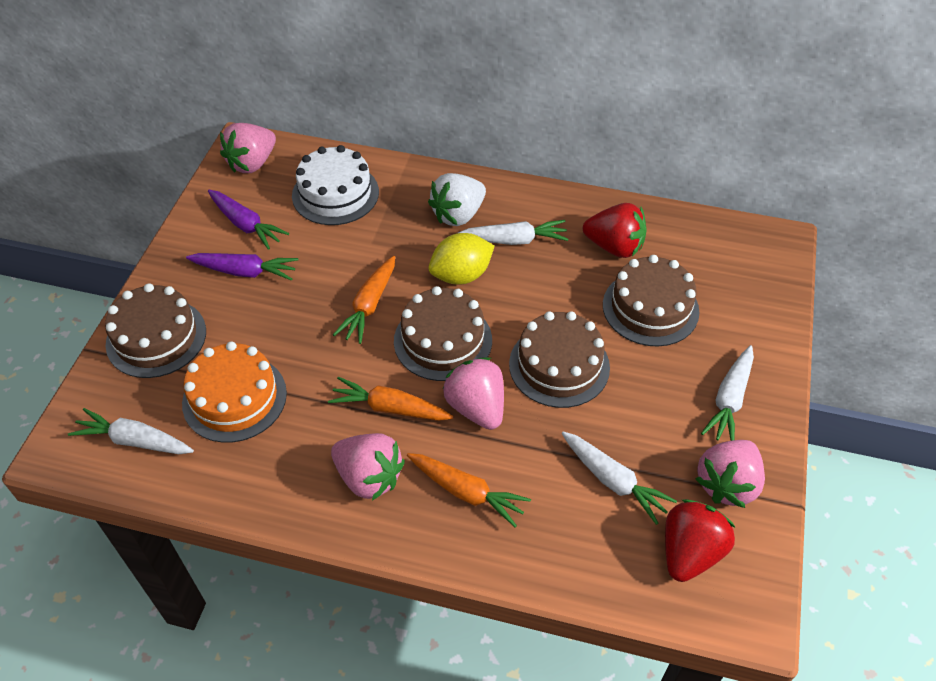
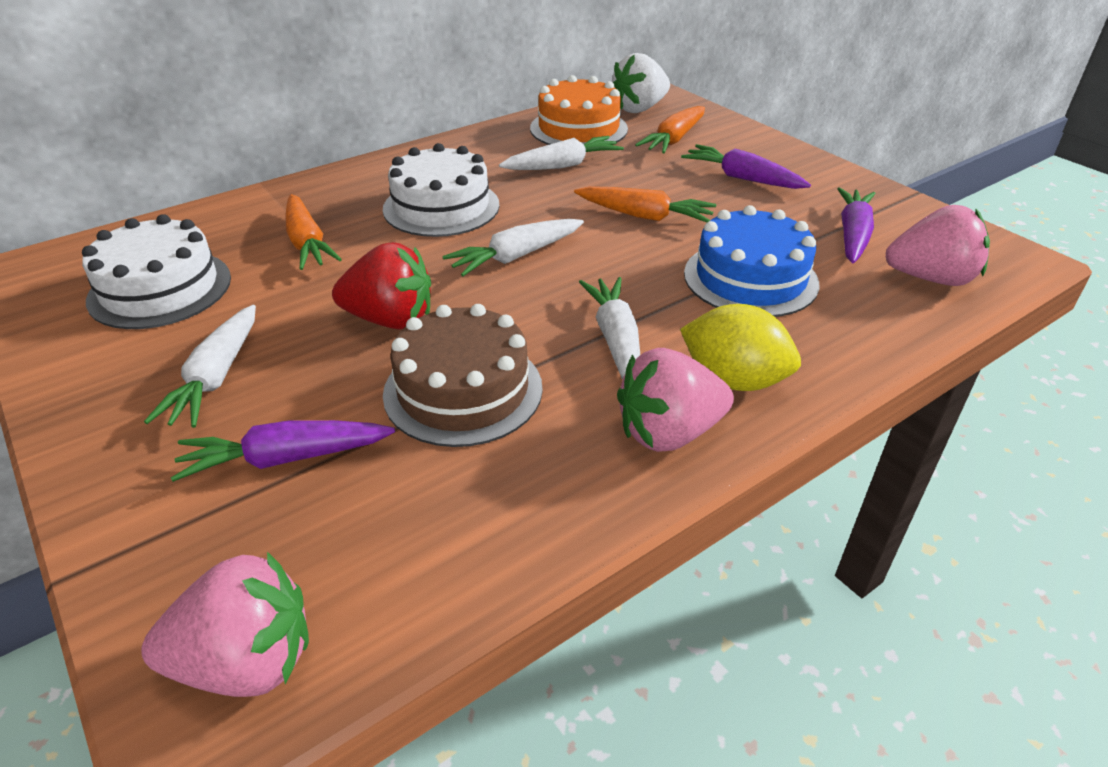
blue cake: none = 0 -> [684,205,819,317] = 1
brown cake: [105,283,206,378] [394,286,492,381] [509,311,610,408] [603,255,699,347] = 4 -> [383,304,543,447] = 1
pink strawberry: [220,123,276,173] [331,433,405,501] [443,357,504,430] [695,440,765,508] = 4 -> [141,552,309,697] [617,348,734,452] [886,205,990,286] = 3
purple carrot: [186,253,298,281] [208,190,289,250] = 2 -> [171,420,395,482] [681,144,811,189] [837,187,875,263] = 3
red strawberry: [583,203,647,258] [665,499,736,582] = 2 -> [332,242,431,330] = 1
white cake: [292,145,379,225] = 1 -> [82,214,231,329] [383,143,499,237] = 2

